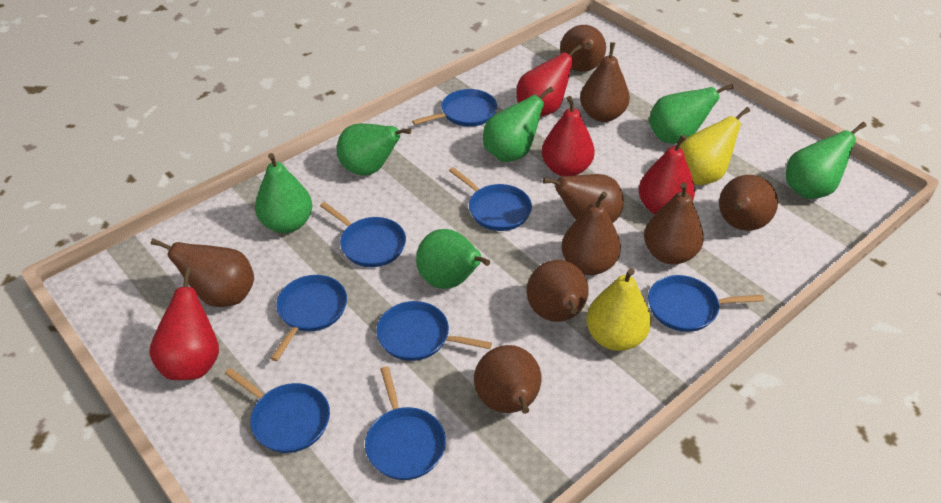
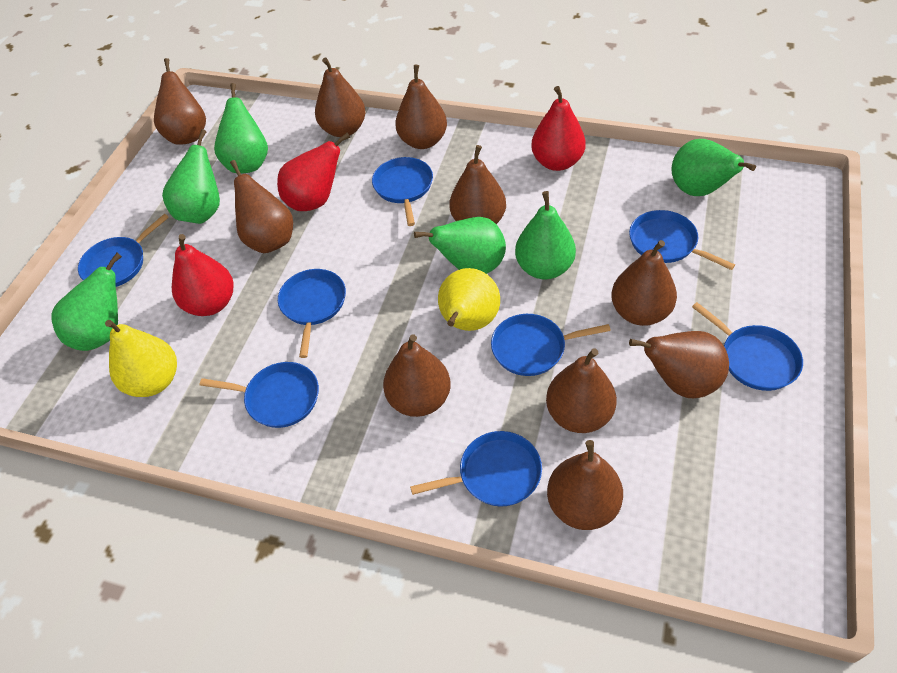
brown pear: [151,238,254,307] [474,345,541,414] [527,260,589,322] [543,174,624,223] [560,25,606,72] [561,192,621,275] [580,42,630,122] [644,182,704,264] [719,175,778,231] = 9 -> [154,58,206,145] [230,160,293,253] [315,58,366,137] [383,334,451,417] [395,65,447,149] [450,145,506,224] [546,348,617,433] [547,440,623,530] [611,240,677,326] [629,331,729,398] = 10
red pear: [149,267,219,380] [517,44,582,117] [542,96,595,176] [639,135,695,214] = 4 -> [172,234,234,316] [277,133,350,211] [531,86,586,171] = 3

